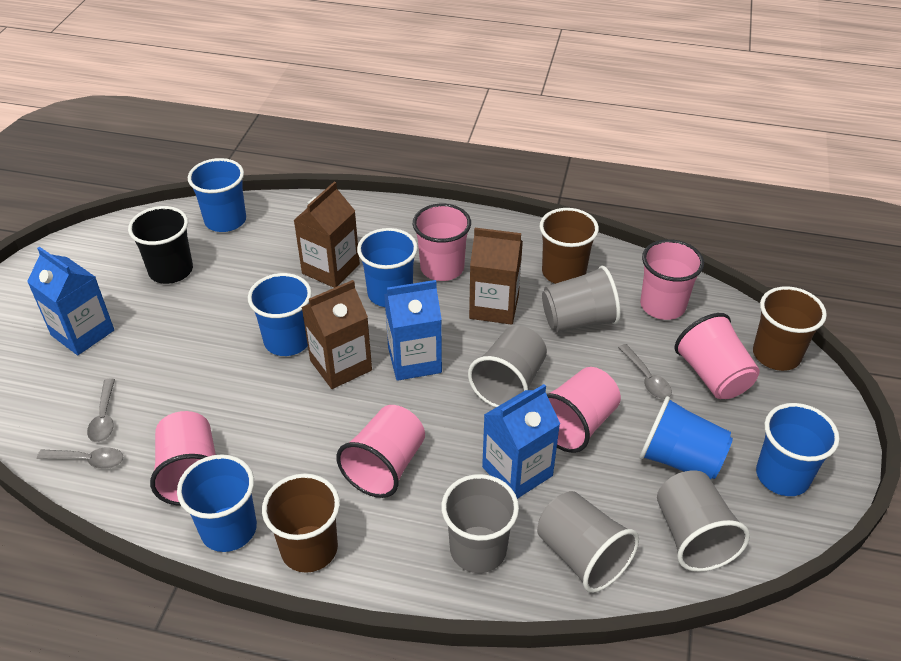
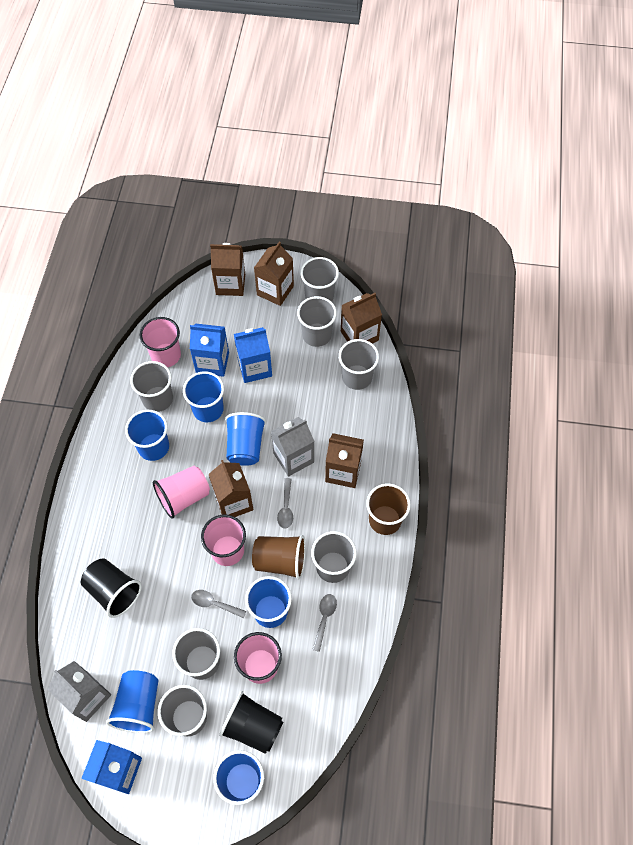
black cup: [128,206,193,284] = 1 -> [81,558,142,618] [219,691,283,754] = 2
brown carton: [294,182,360,288] [302,280,372,389] [469,228,523,325] = 3 -> [209,460,253,517] [210,243,245,296] [254,242,294,306] [325,433,364,488] [341,293,382,344] = 5
brown cup: [262,473,340,573] [540,208,599,284] [753,286,827,371] = 3 -> [252,535,306,579] [366,483,411,535] = 2
grey carton: none = 0 -> [47,661,111,722] [271,417,314,477] = 2
grey cup: [441,474,519,573] [468,325,547,407] [537,491,639,593] [542,266,621,332] [657,470,750,572] = 5 -> [130,361,173,412] [158,685,207,736] [172,628,220,680] [297,296,337,347] [300,257,339,302] [311,531,357,583] [339,339,379,390] = 7
pink cup: [150,411,216,506] [336,405,425,498] [413,204,471,281] [547,367,621,453] [640,239,704,320] [674,313,760,399] = 6 -> [140,317,181,367] [153,466,210,519] [201,515,246,566] [234,632,282,684] = 4

